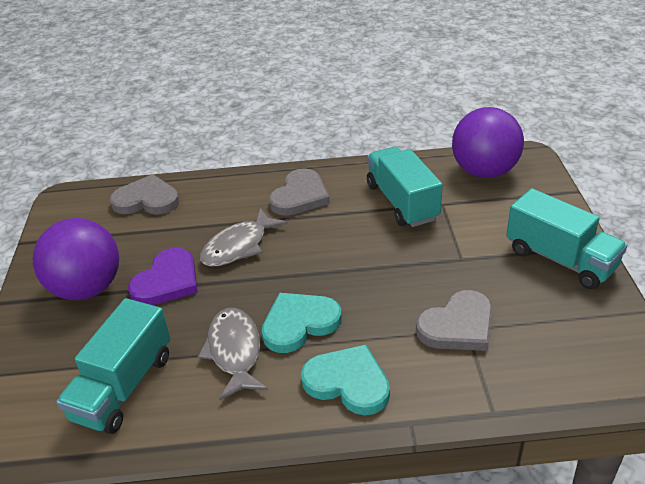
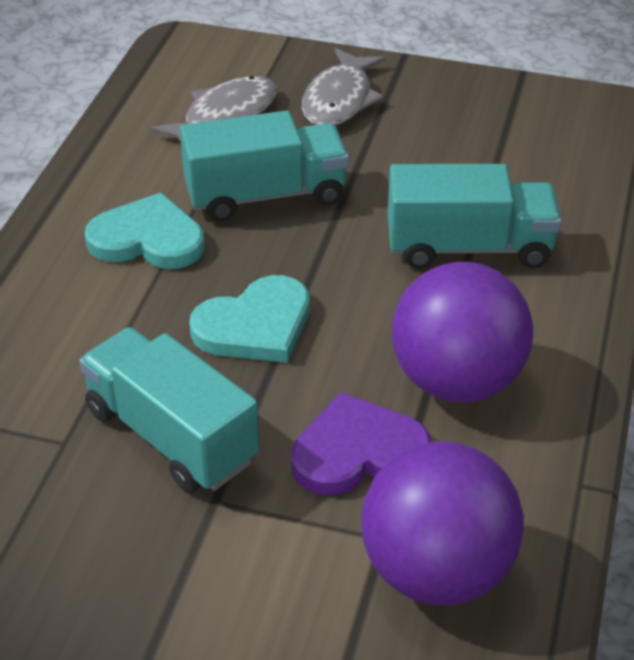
grey heart: [110,174,179,215] [269,169,330,216] [416,290,493,351] = 3 -> none = 0

